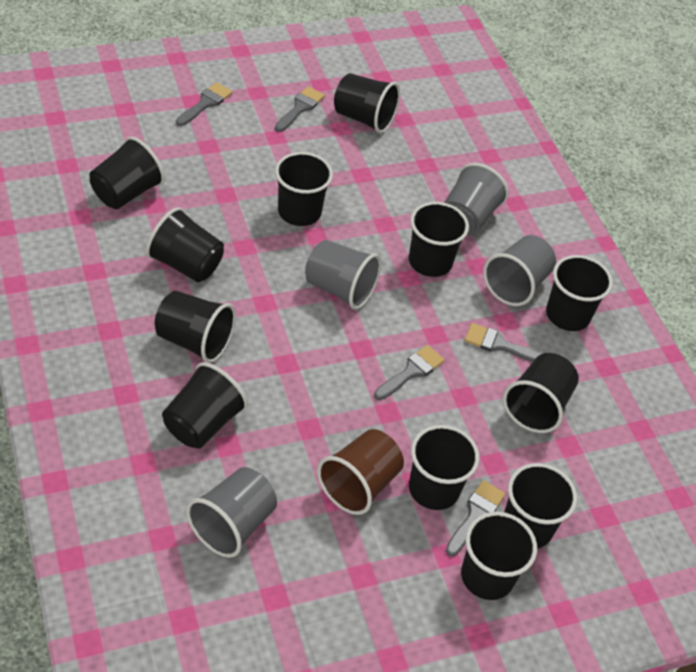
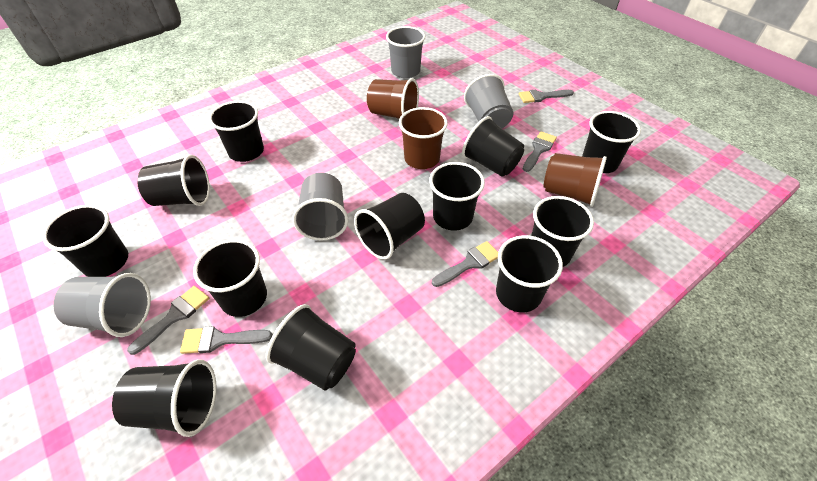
brown cup: [317,429,404,515] = 1 -> [367,78,419,119] [399,107,448,169] [544,153,607,207] = 3

